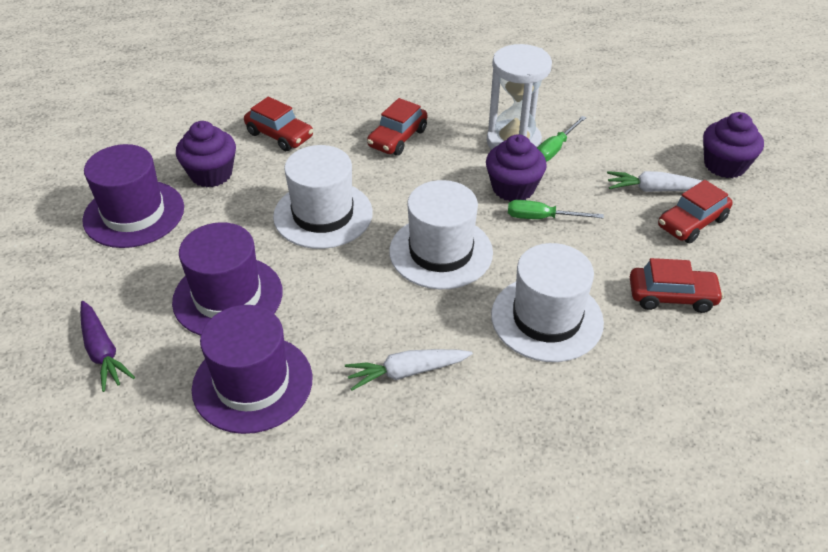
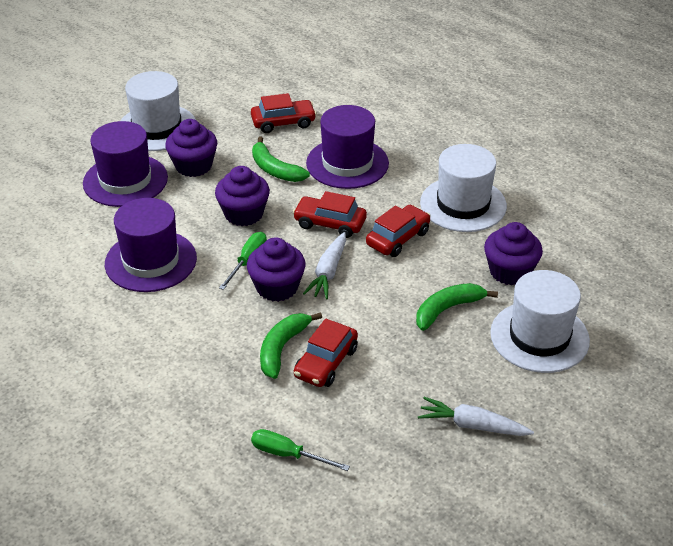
green banana: none = 0 -> [252,137,310,182] [260,312,322,379] [416,283,498,331] = 3
purple carrot: [80,301,135,392] = 1 -> none = 0
purple cupcake: [176,121,236,187] [486,134,547,202] [703,112,764,178] = 3 -> [165,119,217,177] [215,166,270,226] [247,237,306,302] [484,222,543,286] = 4
white hourglass: [487,44,552,150] = 1 -> none = 0

